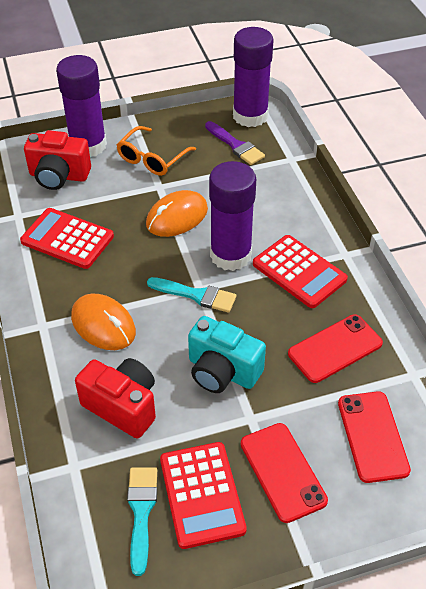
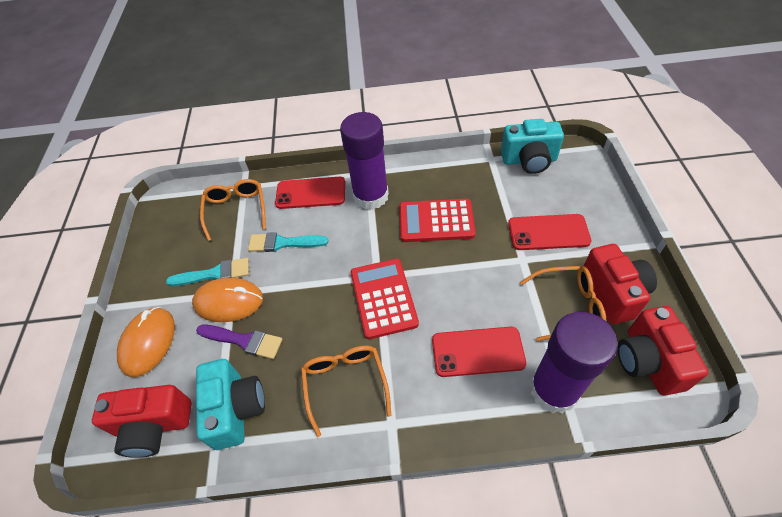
orange glasses: [117,126,196,176] = 1 -> [200,179,266,241] [301,345,391,437] [520,266,607,342] = 3
purple glue stick: [56,55,107,157] [209,161,256,271] [233,27,274,127] = 3 -> [340,112,389,210] [530,312,617,414] = 2
red calculator: [20,208,114,269] [160,442,247,549] [253,235,348,308] = 3 -> [351,259,419,339] [399,199,476,242] = 2
red camera: [24,130,91,190] [75,358,156,439] = 2 -> [92,385,192,458] [584,244,657,324] [617,306,709,395] = 3
turquoise camera: [188,316,266,393] = 1 -> [196,359,265,450] [501,119,564,174] = 2

